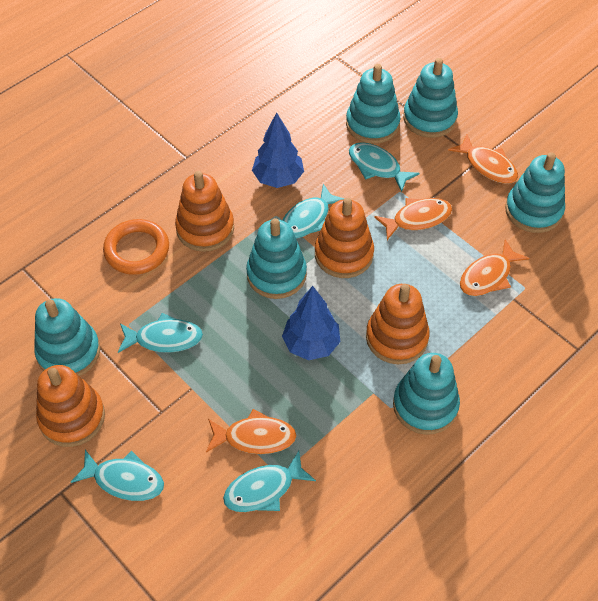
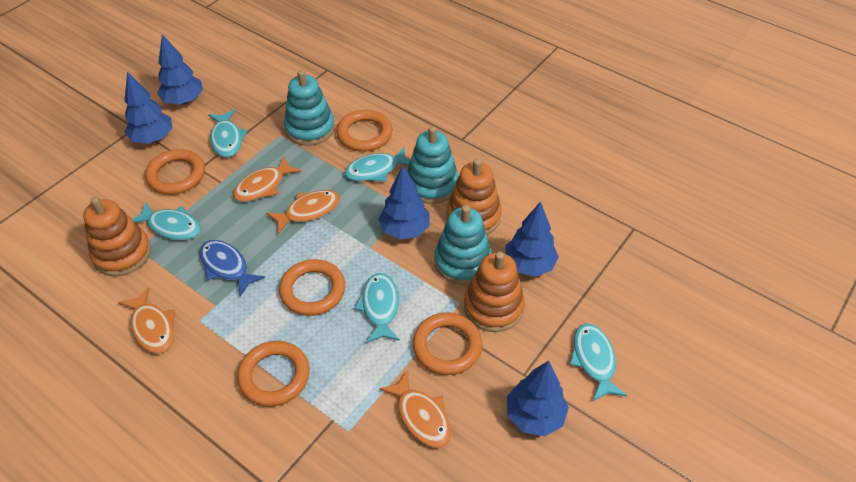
blue fish: none = 0 -> [199,240,265,296] = 1
blue tree: [252,112,304,188] [282,286,340,360] = 2 -> [124,72,172,144] [157,34,203,105] [378,165,430,240] [505,201,559,277] [507,361,569,436] = 5
orange ring: [103,219,169,275] = 1 -> [145,149,205,195] [237,341,310,407] [279,259,345,316] [337,110,392,152] [413,313,482,375] = 5
orange stacking toy: [36,365,105,447] [175,171,234,252] [315,198,374,278] [366,284,430,364] = 4 -> [83,197,151,277] [446,159,502,235] [464,252,525,332] = 3
turquoise stacking toy: [34,298,100,376] [246,218,307,299] [346,64,400,144] [393,353,460,435] [403,58,458,138] [505,152,565,233] = 6 -> [284,70,335,146] [407,126,459,204] [434,205,492,285] = 3

